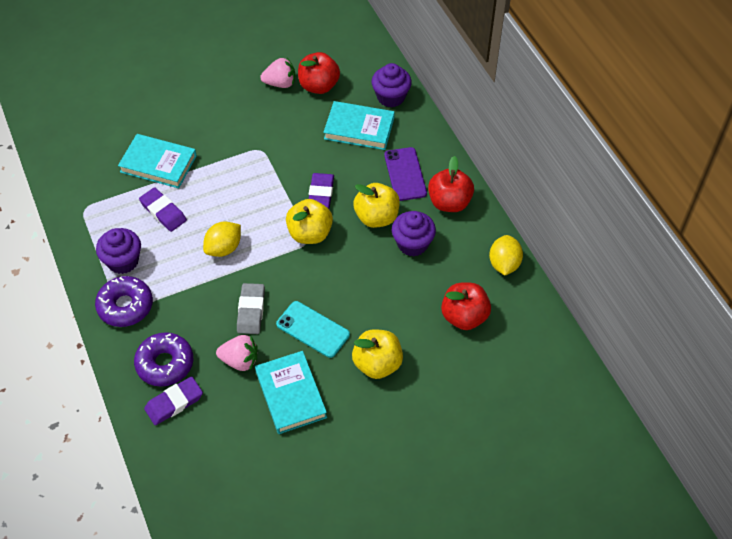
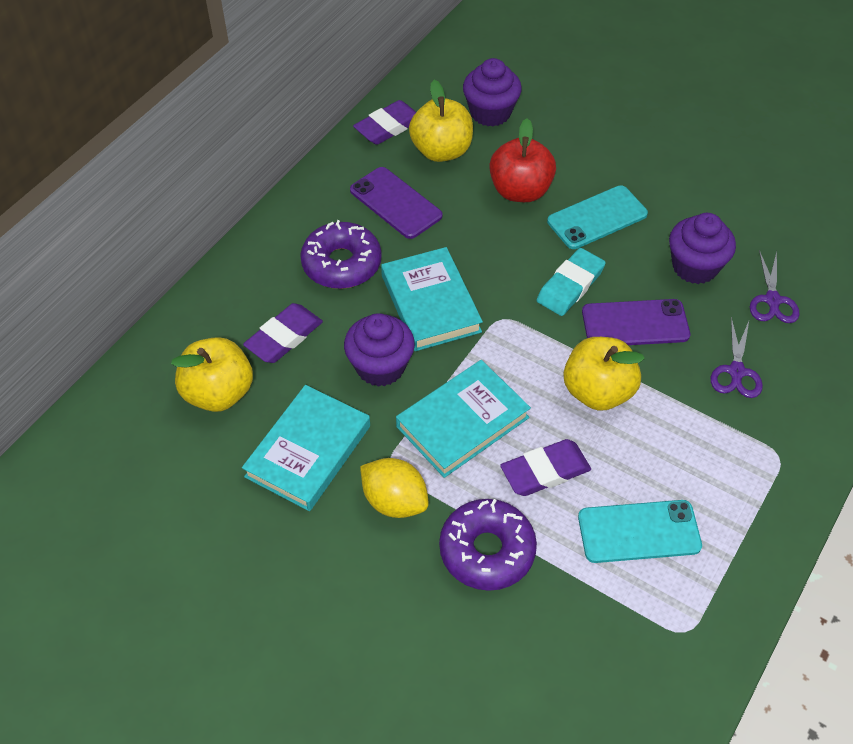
grey eraser: [237,283,265,334] = 1 -> none = 0
pink strawberry: [216,335,258,371] [260,58,295,88] = 2 -> none = 0
purple phone: [384,147,427,201] = 1 -> [350,167,443,239] [582,299,690,345] = 2
purple scissors: none = 0 -> [711,317,763,398] [750,250,799,323] = 2
red apple: [298,52,340,94] [428,156,474,212] [441,282,491,330] = 3 -> [489,118,556,202] = 1
turquoise eraser: none = 0 -> [537,248,606,316] = 1
turquoise phone: [276,301,350,358] = 1 -> [547,185,648,249] [578,500,702,563] = 2
yellow lemon: [203,222,241,257] [489,235,523,275] = 2 -> [360,458,429,518] = 1

